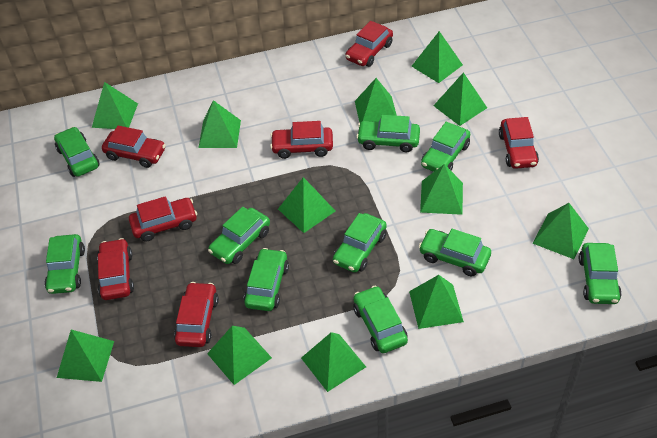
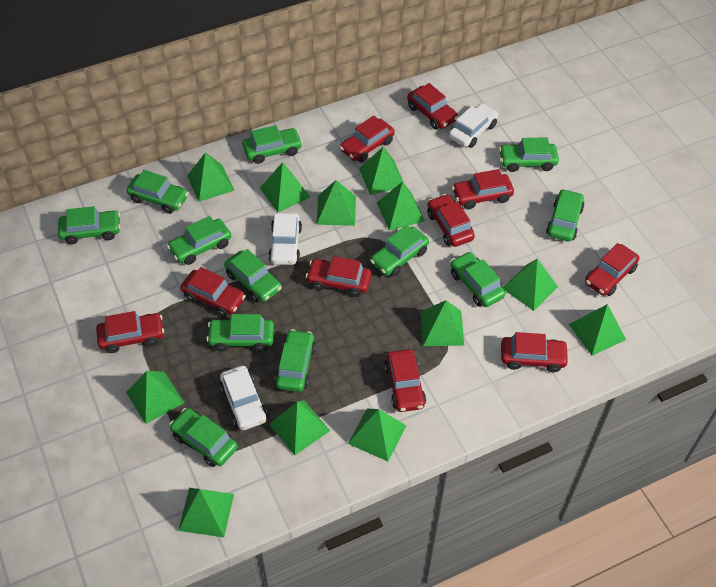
green car: [45,234,85,294] [54,127,100,177] [208,207,270,264] [244,248,289,311] [333,213,387,272] [353,286,408,353] [356,115,420,152] [419,229,491,276] [421,122,470,172] [579,243,622,304] = 10 -> [58,206,121,244] [127,170,188,214] [167,216,231,265] [169,408,238,467] [207,314,274,352] [224,249,282,303] [242,125,303,164] [274,329,316,392] [370,225,429,277] [450,252,505,307] [499,137,559,172] [546,189,585,242] = 12
red car: [97,238,134,300] [102,126,166,168] [129,196,197,242] [174,282,219,347] [270,121,333,159] [345,21,393,67] [499,117,539,169] = 7 -> [96,311,164,353] [181,267,246,317] [306,256,372,297] [340,116,395,162] [384,349,426,412] [407,83,458,130] [427,194,475,247] [452,169,514,209] [501,332,569,372] [585,243,640,296] = 10
white car: none = 0 -> [220,366,267,430] [268,213,302,265] [449,103,498,148] = 3

